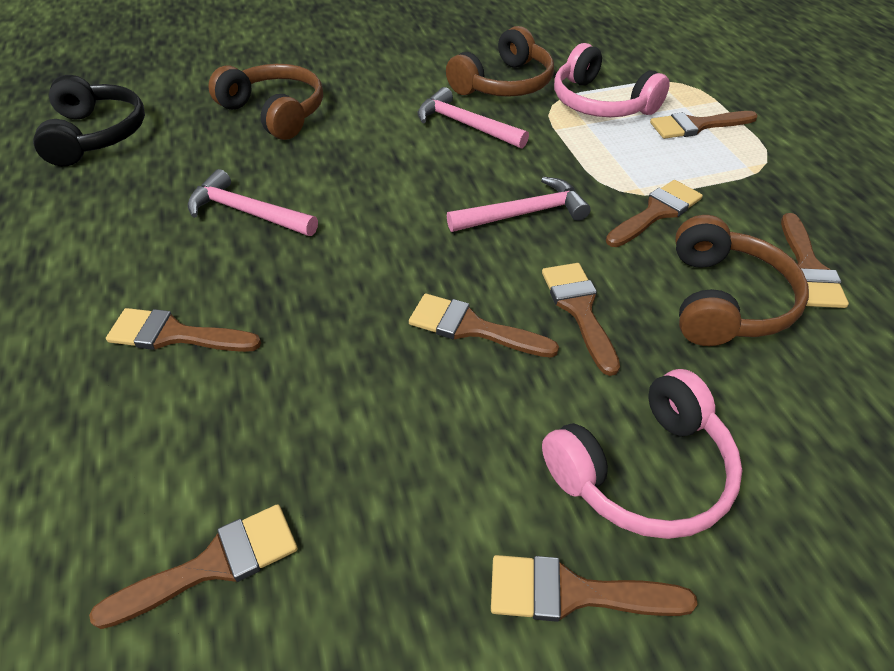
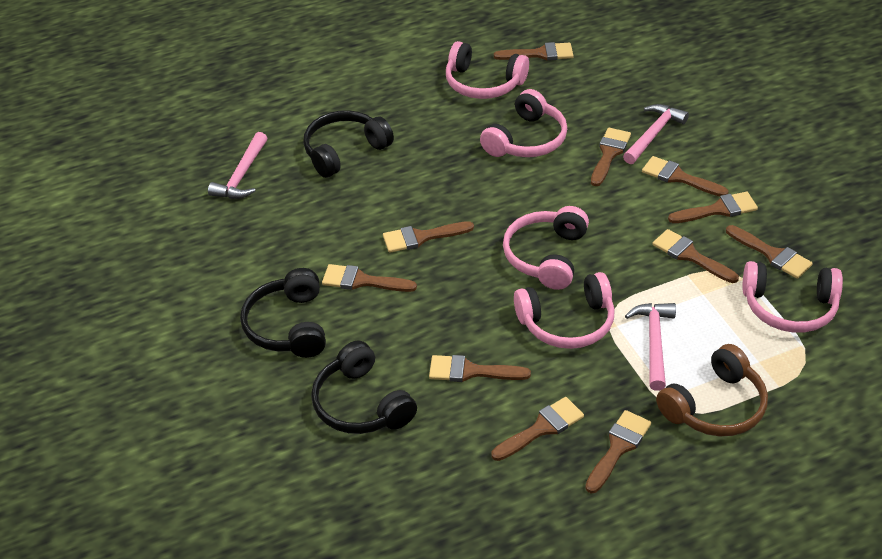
black headphones: [33,75,145,166] = 1 -> [240,268,326,358] [303,110,394,178] [311,340,417,434] = 3
brown brush: [89,504,298,629] [106,308,261,352] [409,294,559,358] [491,555,698,622] [542,263,620,376] [606,180,703,247] [650,111,758,139] [781,213,849,308] = 8 -> [322,264,417,292] [383,221,474,253] [429,355,531,382] [491,397,584,461] [494,42,574,61] [585,410,651,493] [591,128,631,186] [642,156,729,196] [652,229,739,283] [668,192,758,223] [726,225,813,279] = 11
brown headphones: [208,64,323,140] [446,26,554,97] [675,215,809,346] = 3 -> [656,344,768,436] = 1
pink headphones: [542,369,742,539] [554,43,670,117] = 2 -> [446,41,529,99] [480,89,567,157] [503,206,589,290] [514,272,615,349] [742,261,843,333] = 5

